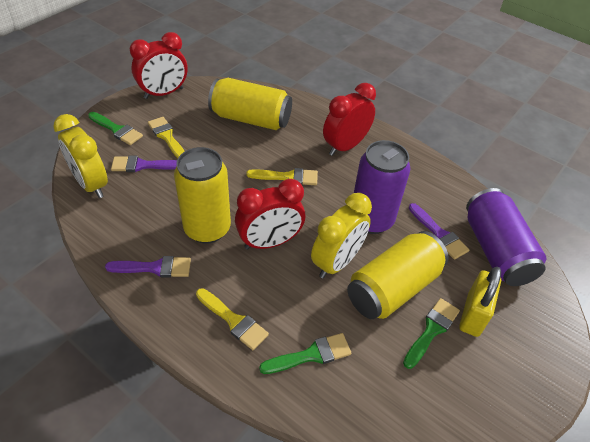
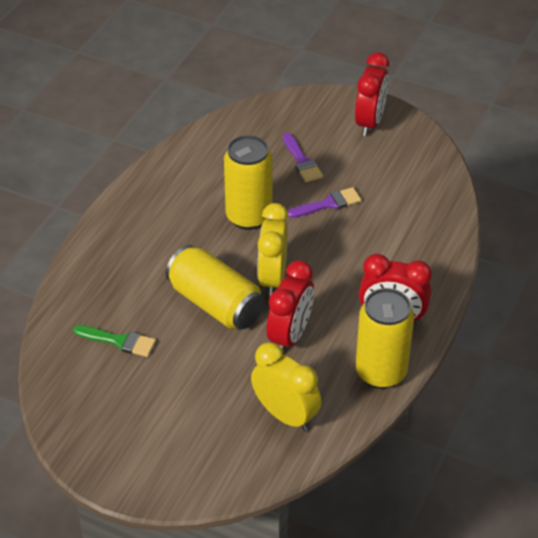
green brush: [88,112,143,145] [259,333,352,374] [403,298,460,369] = 3 -> [73,325,156,357] = 1
purple brush: [105,256,191,278] [111,156,177,172] [409,203,470,260] = 3 -> [283,133,323,182] [287,187,361,218] = 2
purple can: [354,140,410,234] [466,188,546,286] = 2 -> none = 0
yellow brush: [148,117,185,158] [196,288,269,350] [246,168,318,185] = 3 -> none = 0
yellow padlock: [459,267,501,337] = 1 -> none = 0

